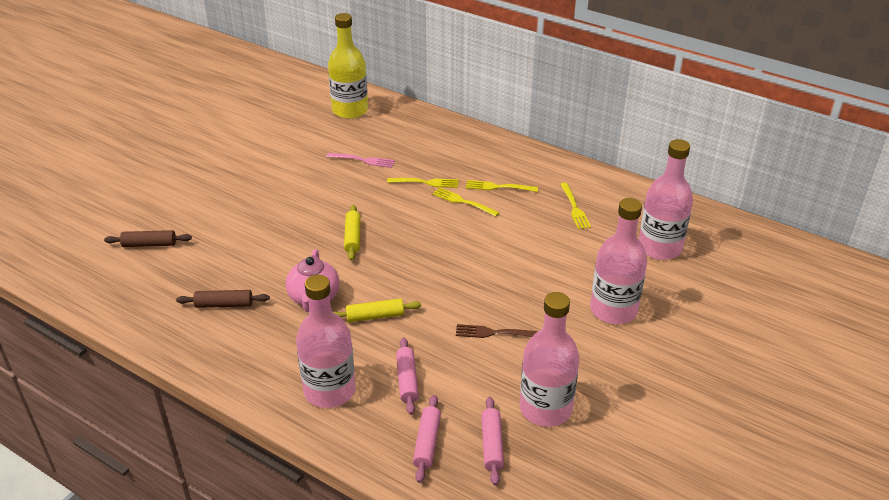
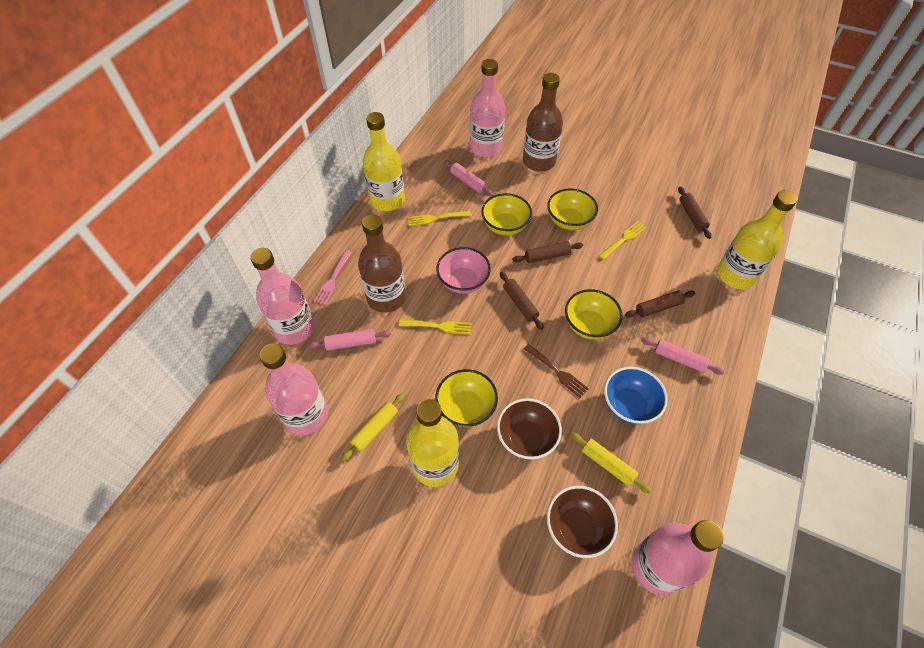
blue bowl: none = 0 -> [604,367,668,424] = 1
brown bottle: none = 0 -> [358,214,406,313] [523,73,563,172] = 2
brown bowl: none = 0 -> [497,398,562,459] [547,486,618,558] = 2
brown rolling pin: [104,230,192,247] [176,290,270,308] = 2 -> [500,272,544,330] [513,241,583,263] [625,290,695,317] [678,186,712,239] = 4
pink bowl: none = 0 -> [436,247,491,294] = 1
pink teapot: [286,249,339,312] = 1 -> none = 0
yellow bottle: [328,13,368,119] = 1 -> [363,112,405,211] [406,399,459,487] [717,190,797,289] = 3
yellow bowl: none = 0 -> [435,369,498,427] [481,193,532,236] [547,189,598,230] [565,289,623,340] = 4
yellow fork: [387,178,458,188] [432,187,500,217] [466,180,538,192] [560,183,591,229] = 4 -> [399,320,472,334] [408,211,472,226] [599,221,647,260] = 3

